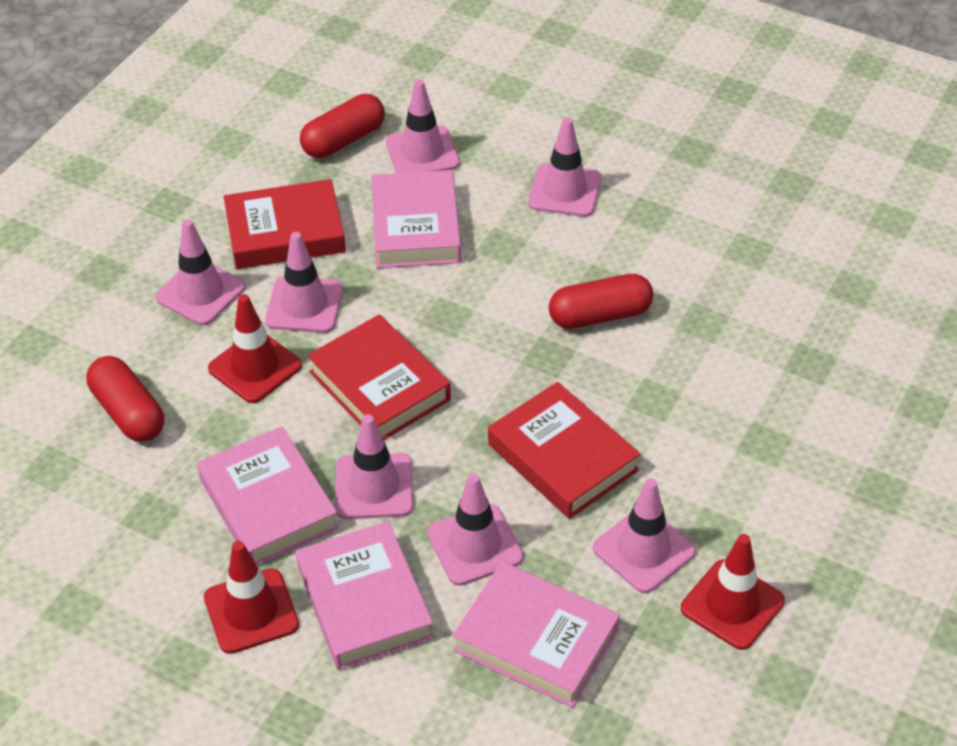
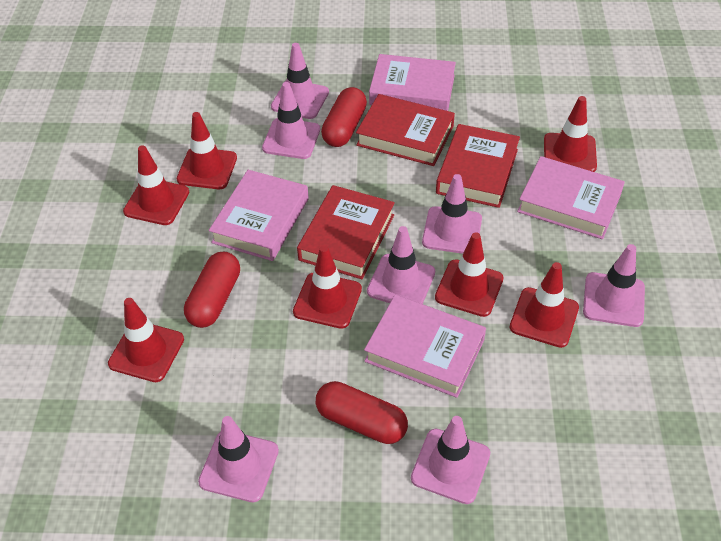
red traffic cone: [204,541,299,654] [208,294,302,403] [681,534,785,650] = 3 -> [108,298,184,382] [123,145,189,225] [177,112,237,189] [293,245,362,329] [435,232,503,317] [510,262,579,348] [544,96,597,172] = 7

